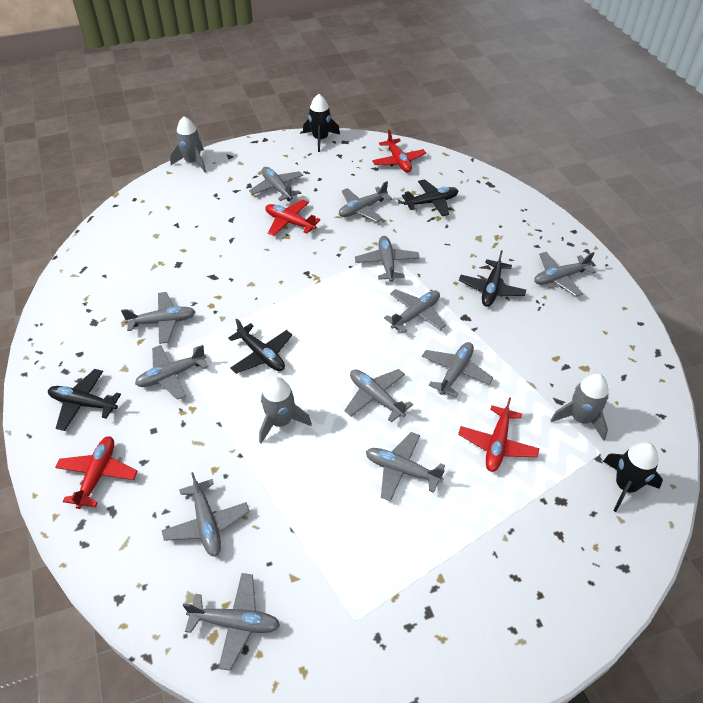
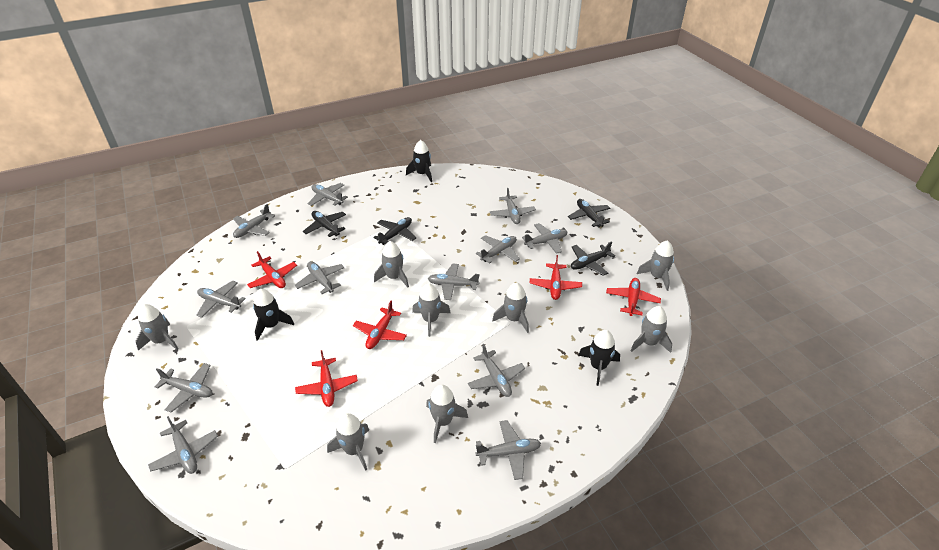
black rocket: [303,94,340,152] [603,442,663,512] = 2 -> [253,289,294,341] [406,140,432,182] [578,330,620,386] = 3
grey rocket: [170,116,206,172] [259,377,312,443] [550,373,609,441] = 3 -> [135,304,179,351] [327,413,369,471] [374,241,409,287] [412,283,451,337] [426,385,468,443] [492,283,529,333] [631,306,672,353] [637,240,674,291] = 8
red plane: [55,436,138,509] [265,200,320,236] [372,129,426,172] [458,397,540,472] = 4 -> [247,251,297,288] [295,350,358,407] [353,301,407,349] [530,255,582,300] [606,278,661,316] = 5

